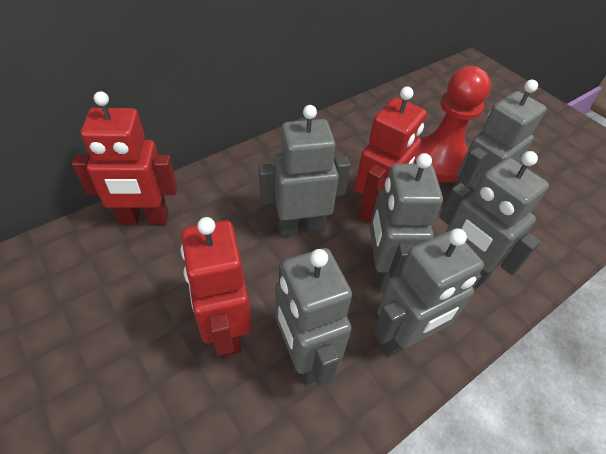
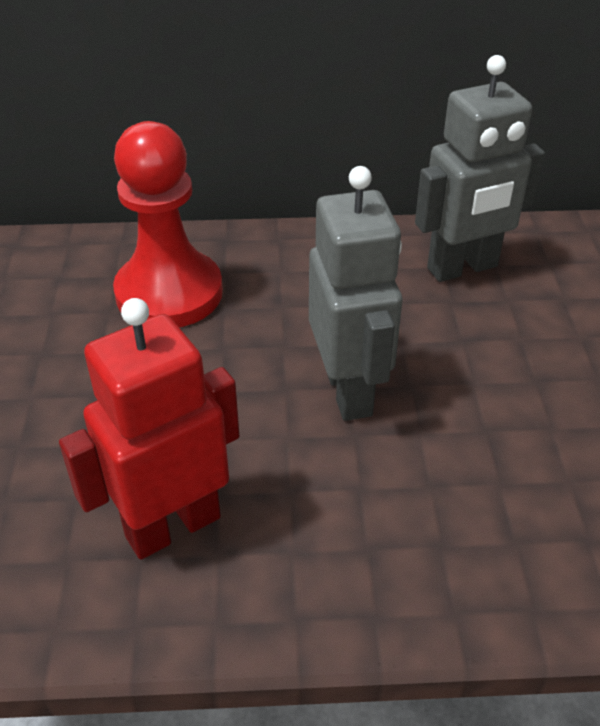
grey robot: [258,105,350,237] [275,248,352,386] [369,153,443,292] [374,228,484,356] [439,151,549,288] [457,80,547,194] = 6 -> [309,166,402,421] [415,55,545,282] = 2
red robot: [72,91,177,225] [181,217,252,357] [355,86,427,224] = 3 -> [59,298,239,560] = 1

